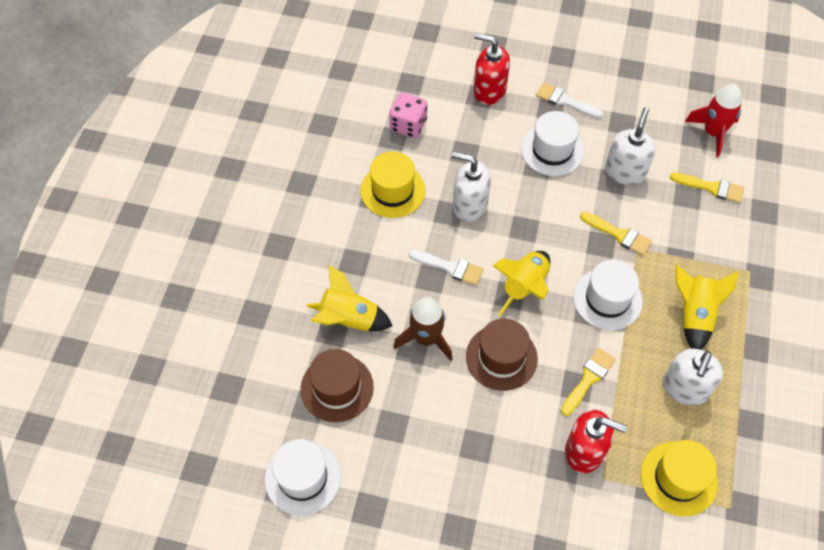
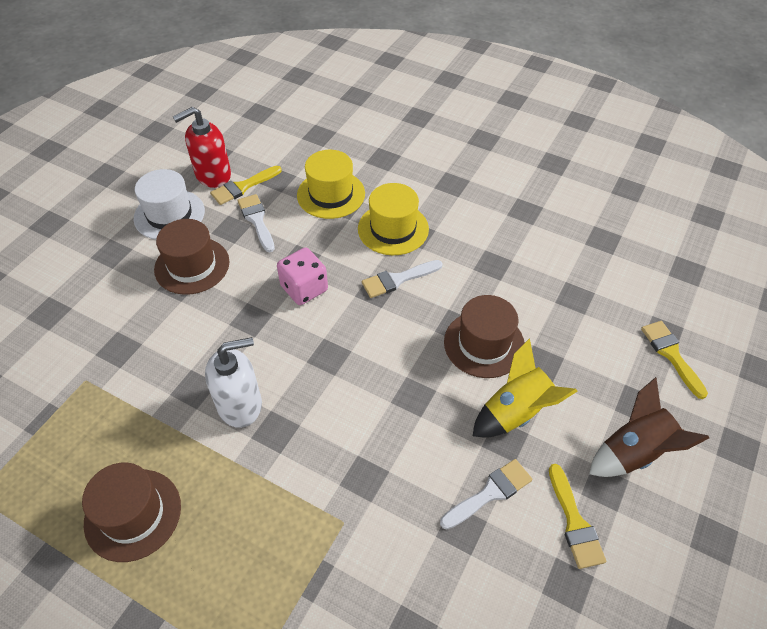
brown hat: [301,349,374,422] [466,318,538,391] = 2 -> [82,463,181,562] [154,219,229,295] [444,295,525,378] = 3
red rocket: [685,84,742,158] = 1 -> none = 0
red soap dispenser: [474,33,510,105] [565,410,627,473] = 2 -> [173,107,231,188] = 1
white brush: [409,249,483,286] [536,83,603,118] = 2 -> [237,194,275,252] [362,260,443,298] [440,459,532,529] = 3
white hat: [265,439,341,516] [521,111,584,176] [573,260,643,330] = 3 -> [134,169,205,240] = 1
white soap dispenser: [451,152,491,222] [605,107,656,185] [663,349,723,405] = 3 -> [205,337,262,428] = 1
yellow rocket: [306,265,392,331] [492,251,550,316] [675,265,739,350] = 3 -> [473,338,577,438] = 1

